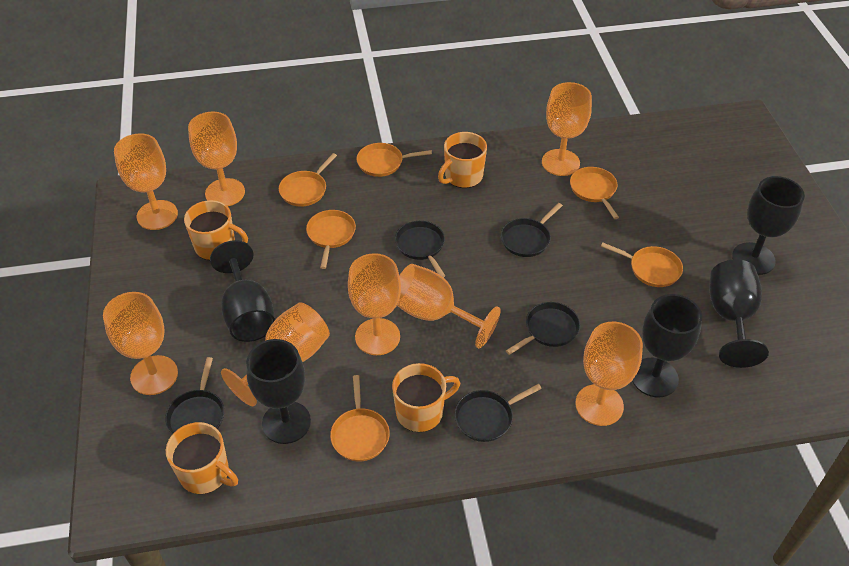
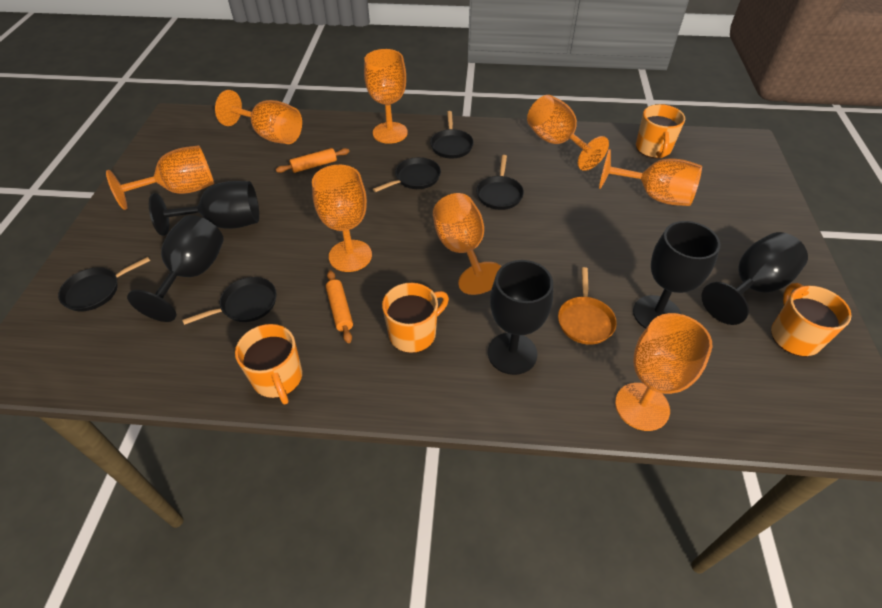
orange pan: [279,153,337,206] [306,210,356,269] [330,375,390,462] [357,143,432,177] [570,167,619,219] [601,243,683,287] = 6 -> [558,267,617,345] = 1
orange rolling pin: none = 0 -> [276,148,350,173] [326,270,353,343] = 2

